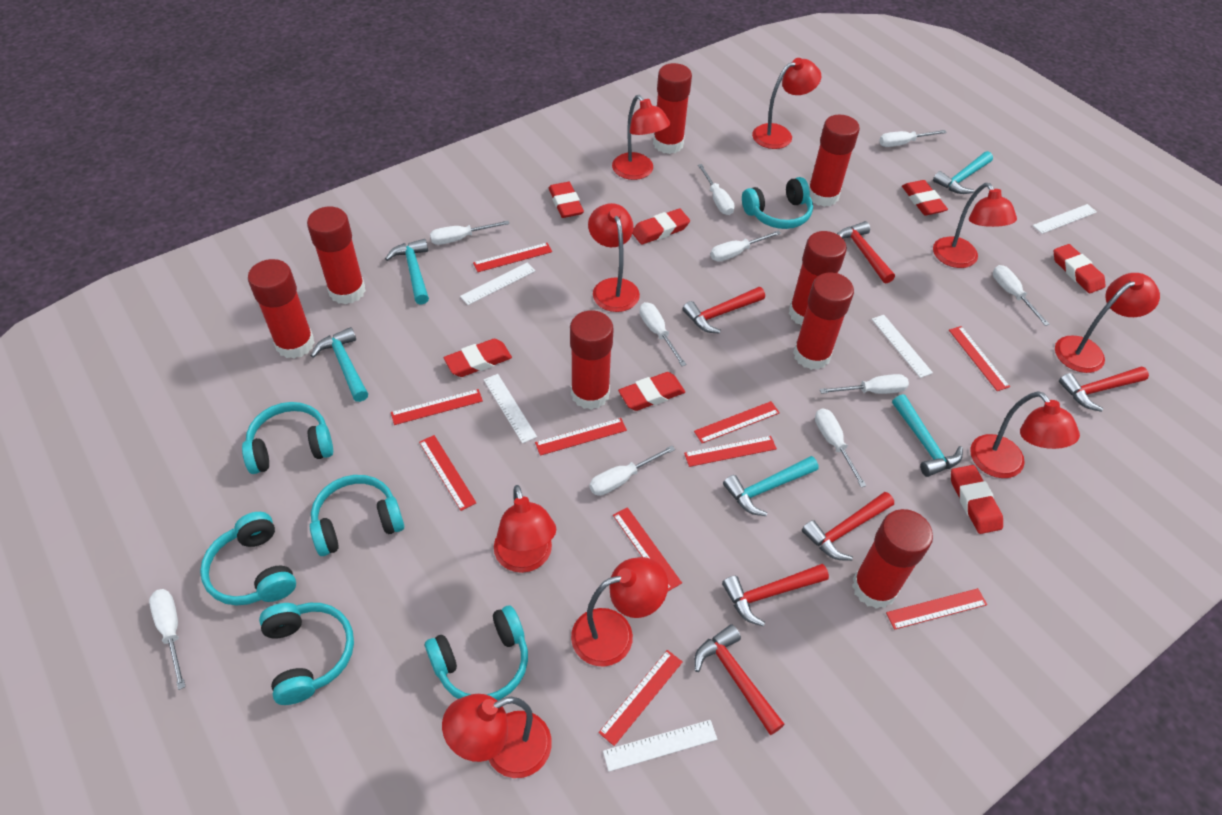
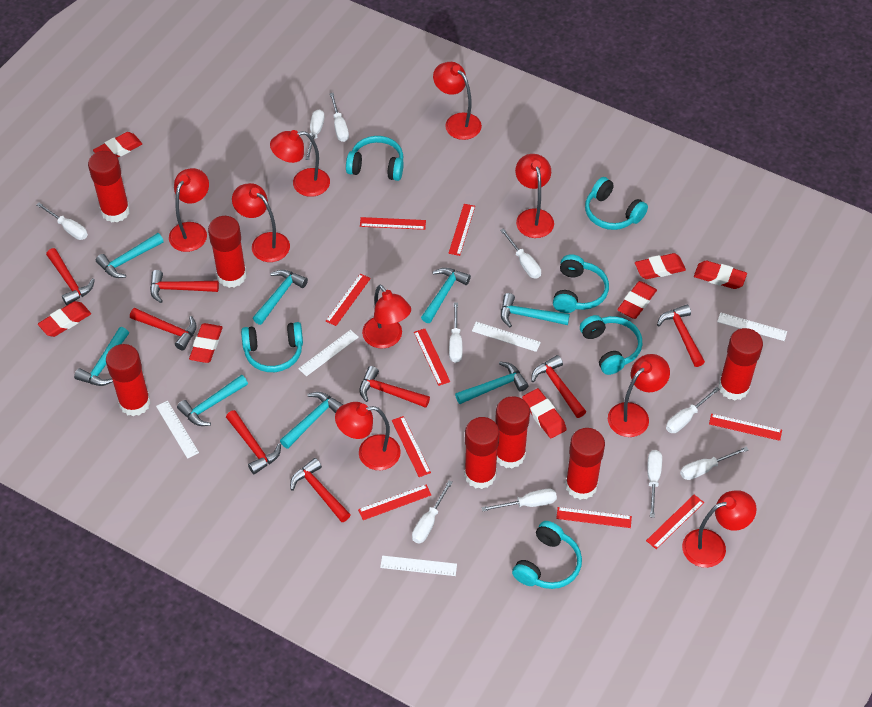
red glue stick: [248,259,315,359] [307,207,366,304] [570,310,614,410] [653,63,692,154] [789,231,847,326] [793,272,854,370] [809,115,860,207] [852,509,933,609] = 8 -> [88,151,130,222] [106,344,151,416] [208,216,246,288] [464,417,499,489] [495,396,530,468] [565,428,605,500] [718,328,763,400] = 7
red hammer: [683,287,765,334] [694,624,785,735] [722,564,829,626] [802,492,894,561] [837,221,895,284] [1059,366,1149,412] = 6 -> [46,248,95,305] [130,308,197,350] [150,270,219,303] [226,410,281,474] [290,458,351,522] [360,366,430,408] [531,355,586,418] [657,305,705,367] = 8
red ruler: [391,389,483,425] [419,435,476,511] [473,243,552,272] [535,418,627,456] [599,650,683,746] [613,507,682,591] [684,436,777,467] [694,401,780,443] [886,588,987,630] [949,326,1010,391] = 10 -> [326,274,371,326] [358,484,431,520] [360,217,426,230] [392,416,431,477] [414,329,450,386] [448,204,475,256] [556,507,632,528] [646,495,704,549] [709,414,782,441] = 9
turquoise hammer: [311,327,368,402] [385,239,429,305] [723,456,819,516] [892,394,963,477] [933,151,993,194] = 5 -> [74,327,129,386] [96,233,164,278] [177,375,248,426] [253,270,308,325] [280,392,344,449] [421,268,471,323] [455,361,529,404] [501,293,570,327] = 8

